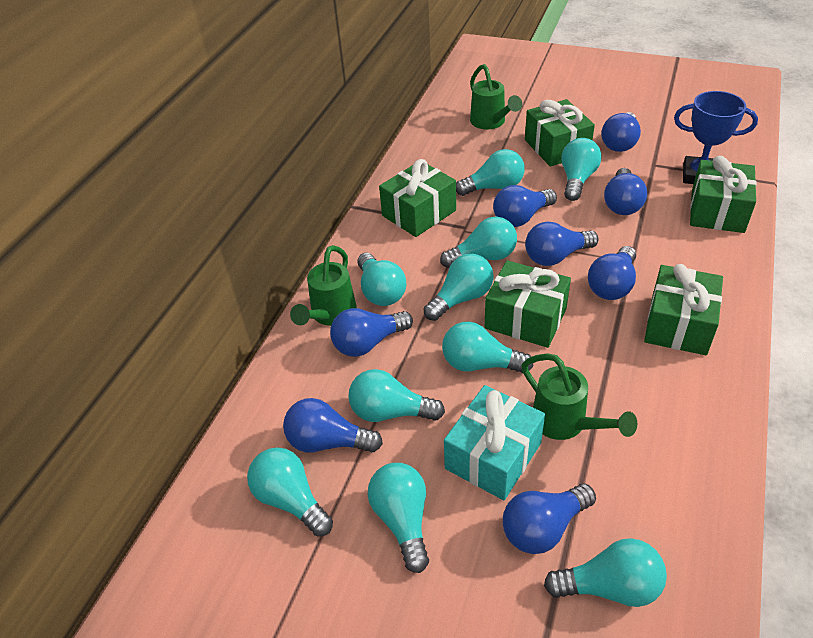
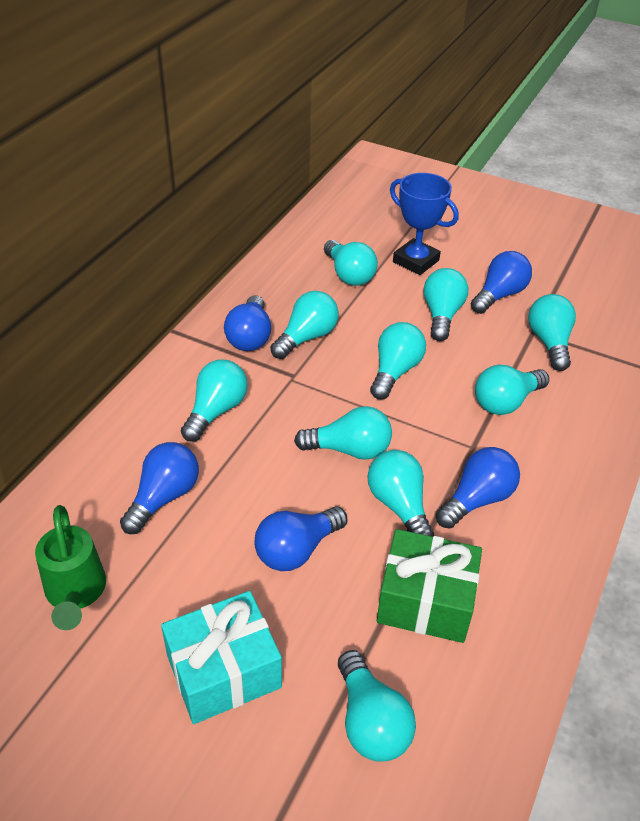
blue light bulb: [283,398,383,453] [330,308,413,357] [493,185,557,227] [503,484,596,554] [525,222,598,266] [588,246,636,300] [601,112,641,152] [604,168,647,215] = 8 -> [120,442,199,534] [224,295,271,351] [255,506,348,571] [436,447,520,529] [471,251,532,314] = 5
green gift: [379,159,456,237] [485,260,571,348] [525,99,595,166] [644,264,723,355] [690,156,757,233] = 5 -> [377,529,482,643] = 1
green watering can: [290,245,357,326] [470,64,522,129] [522,353,637,440] = 3 -> [35,505,106,630] = 1

